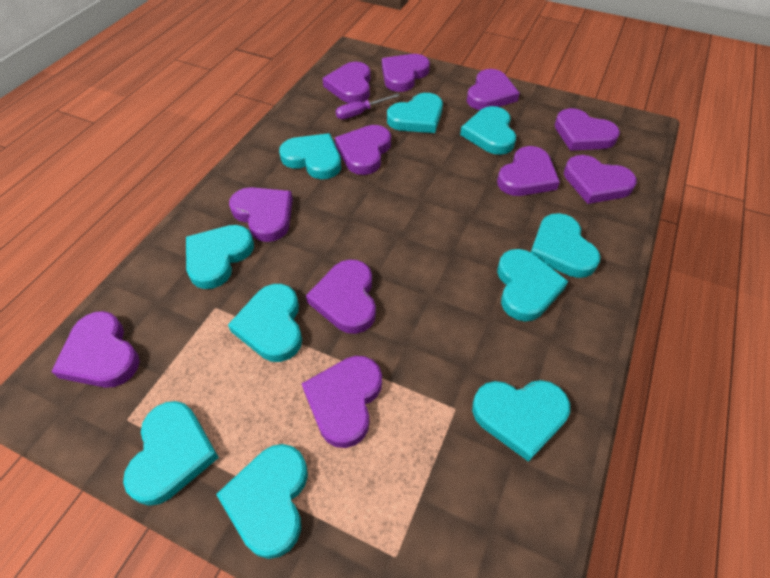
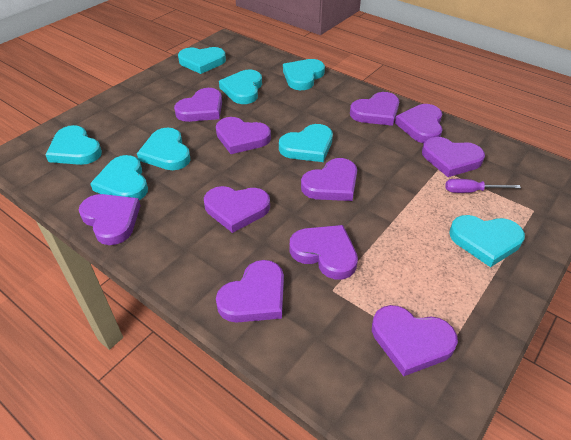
turquoise heart: [123,401,219,506] [186,225,254,289] [216,444,308,559] [228,284,302,362] [279,133,341,179] [387,93,443,133] [460,106,516,155] [472,380,570,462] [497,249,568,322] [531,213,600,278] = 10 -> [46,125,102,165] [90,155,148,200] [137,128,191,170] [178,47,226,74] [219,70,262,104] [279,124,333,162] [283,59,325,90] [449,215,525,267] = 8

